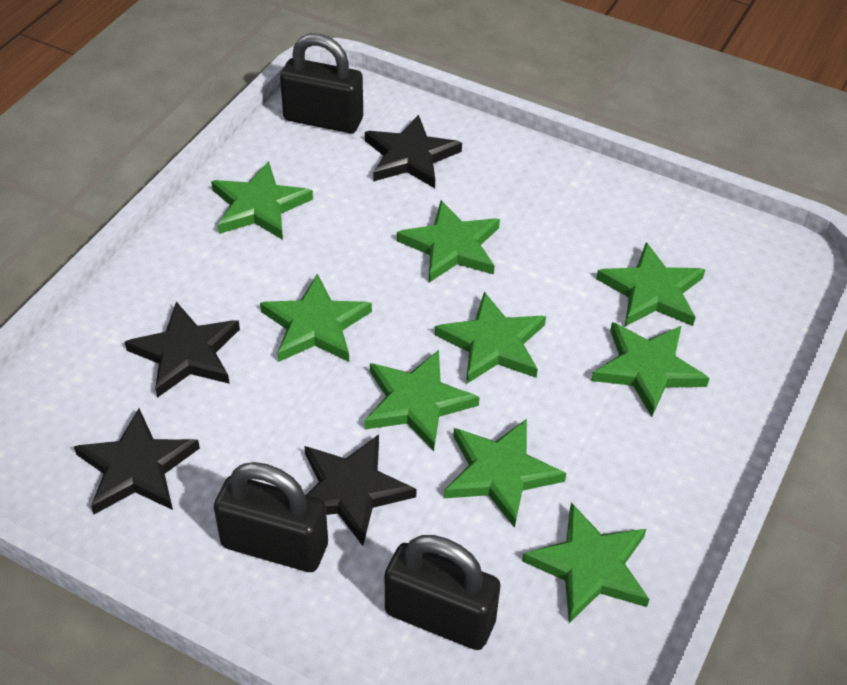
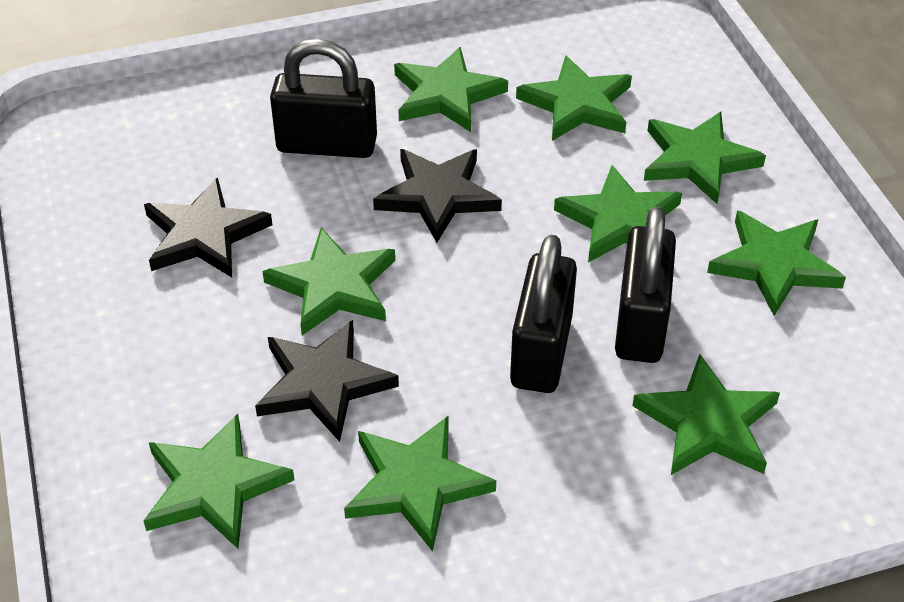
black star: [74,408,200,514] [125,302,240,398] [304,434,417,546] [365,115,462,188] = 4 -> [144,177,272,277] [255,320,399,442] [373,149,502,243] = 3

